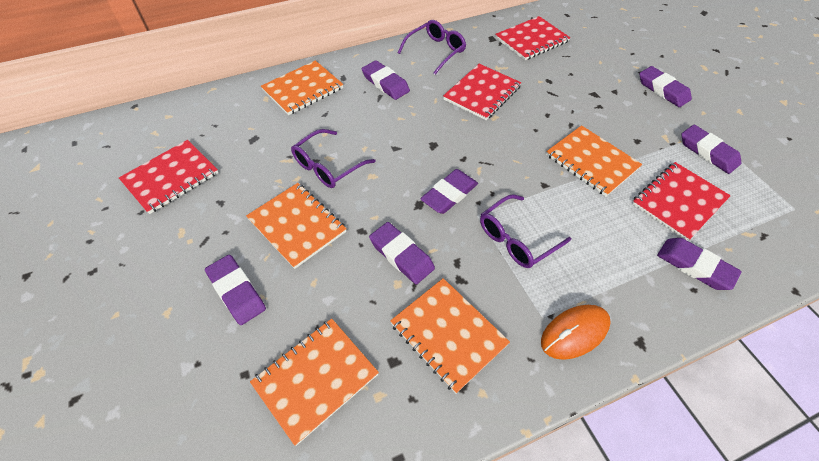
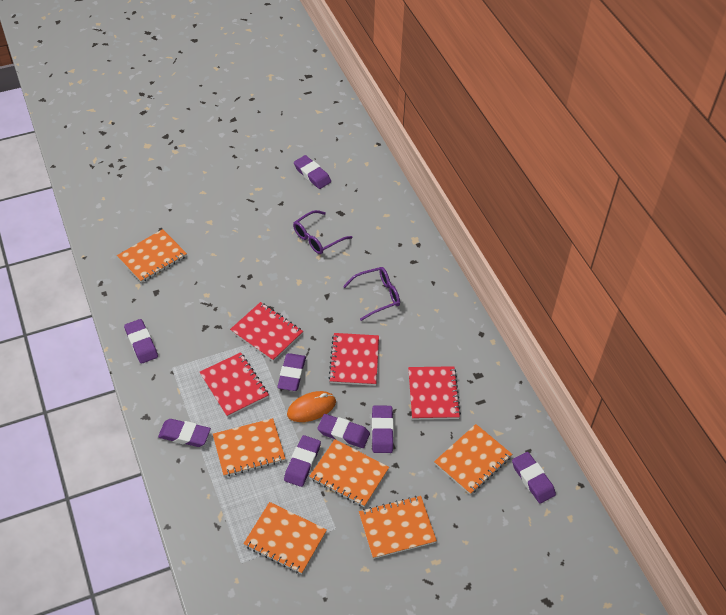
orange notebook: [246,183,347,269] [250,319,379,446] [261,60,343,115] [390,278,510,394] [546,125,642,197] = 5 -> [117,229,187,283] [213,418,286,477] [243,502,327,574] [309,439,389,507] [359,496,437,559] [434,424,512,495] = 6
purple eraser: [205,255,266,325] [362,60,410,100] [369,222,435,284] [420,169,478,214] [639,66,692,107] [657,238,742,290] [681,125,741,174] = 7 -> [124,319,158,364] [158,419,211,447] [277,353,306,391] [284,435,321,487] [294,155,331,189] [317,414,370,448] [372,405,394,453] [512,452,556,503] = 8
purple glasses: [291,129,376,188] [398,20,466,74] [480,194,571,268] = 3 -> [293,210,352,254] [343,267,400,321] = 2

